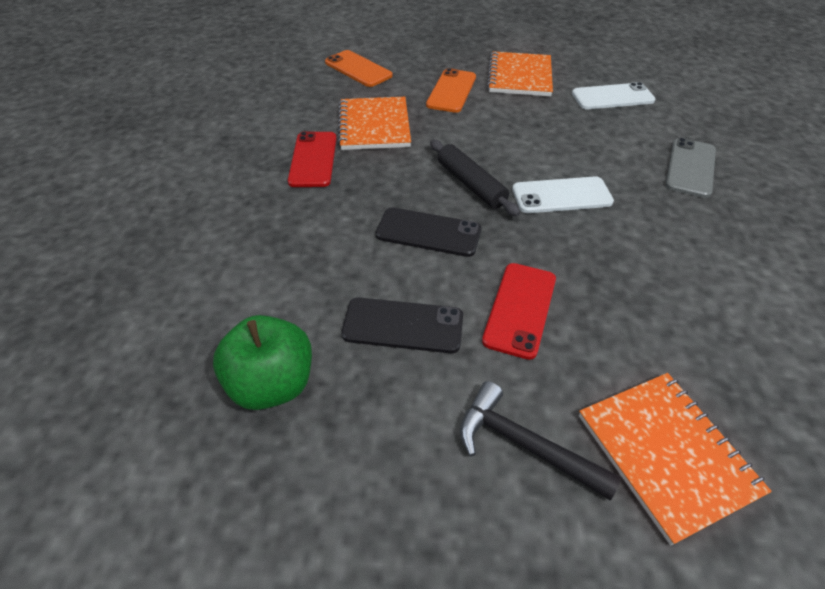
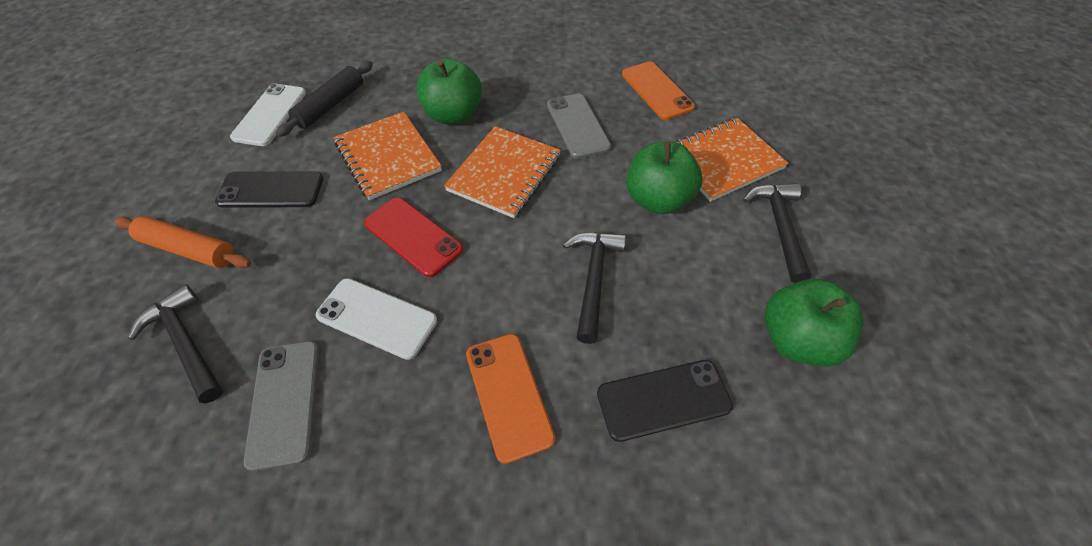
black hammer: [460,381,622,500] = 1 -> [128,284,223,403] [563,232,626,344] [743,183,811,283] = 3
green apple: [213,315,312,410] = 1 -> [417,58,482,124] [627,141,703,214] [765,279,864,367] = 3
grey phone: [666,138,716,198] = 1 -> [244,341,319,471] [547,93,611,159] = 2
orange rolling pin: none = 0 -> [115,216,252,268] = 1
red phone: [288,131,337,187] [482,263,556,360] = 2 -> [364,197,463,277] = 1

